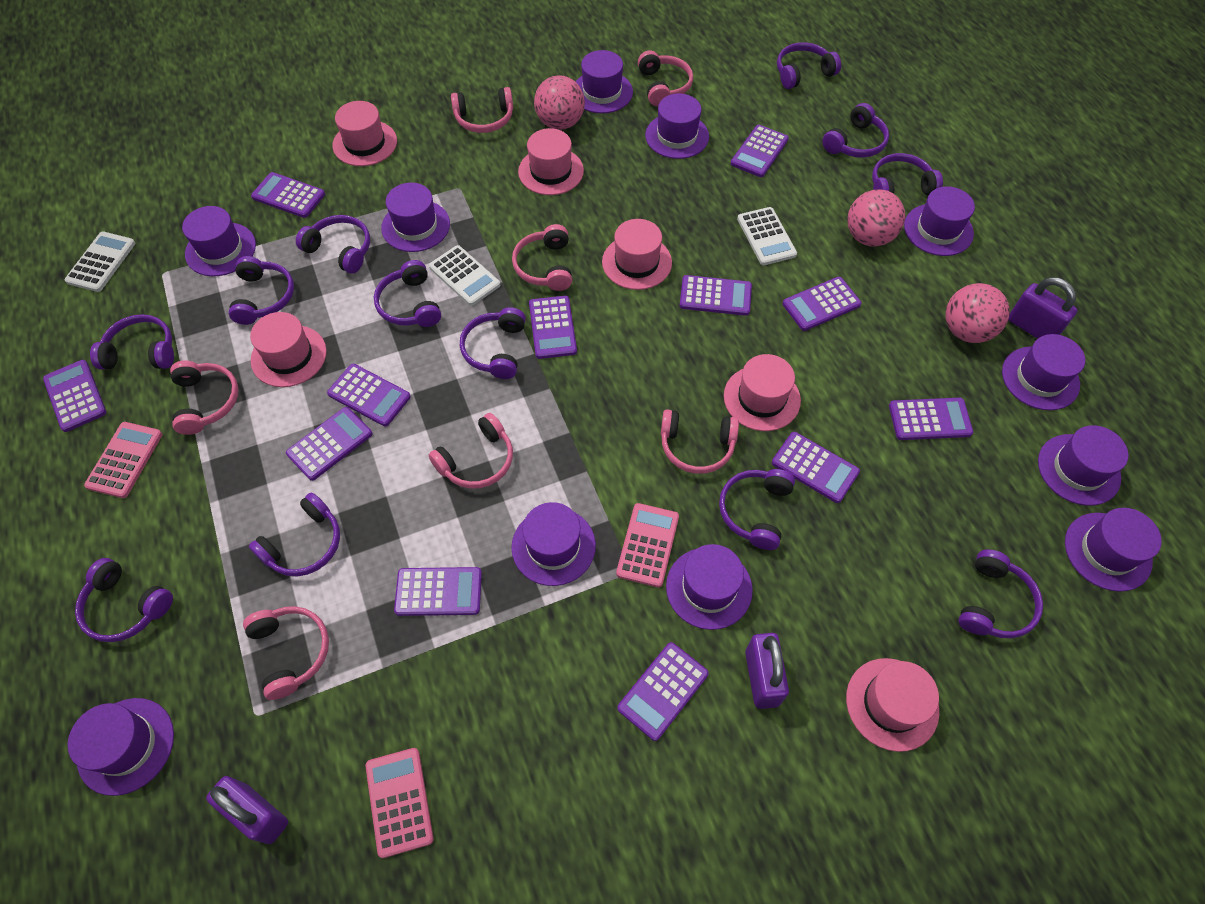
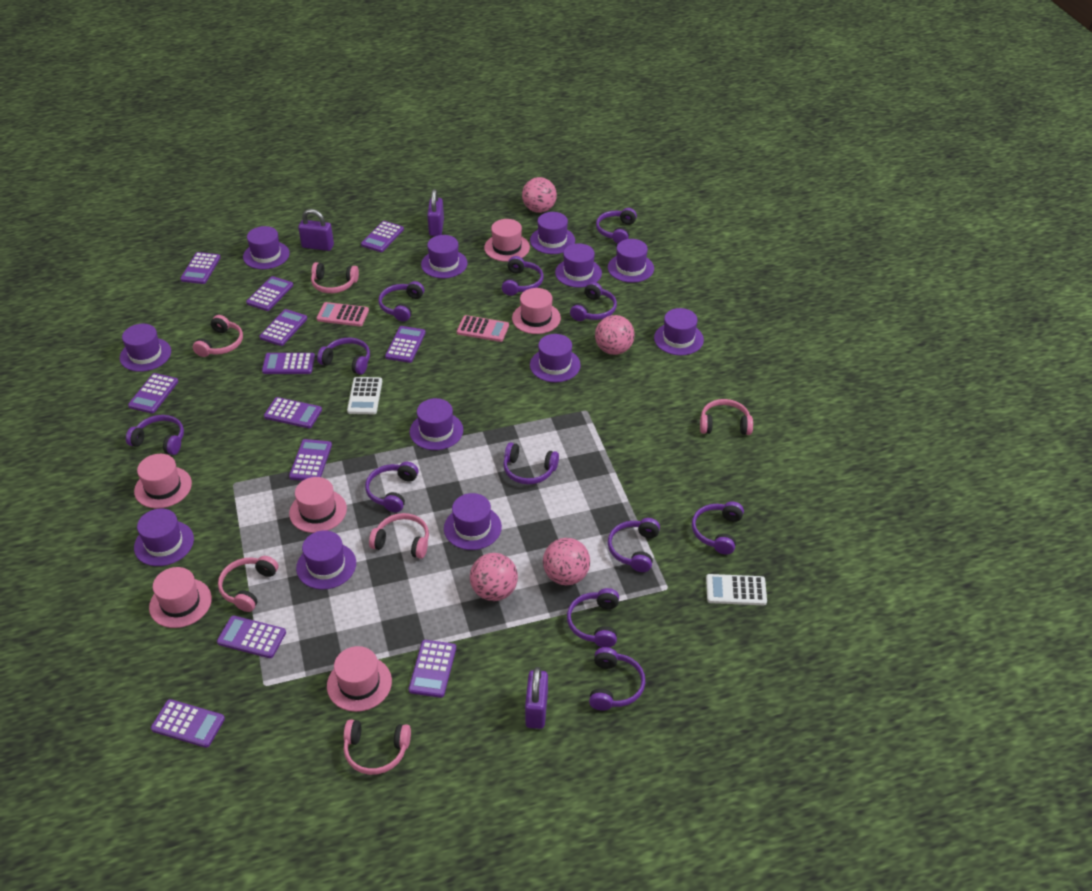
pink ball: [534,75,585,130] [847,189,905,247] [945,283,1010,343] = 3 -> [470,553,518,601] [522,177,557,213] [543,538,590,585] [595,315,635,355] = 4
pink calculator: [84,422,163,498] [365,748,434,858] [616,503,679,587] = 3 -> [317,302,369,326] [457,315,509,342] = 2
pink headphones: [170,361,239,435] [243,606,329,700] [429,413,513,489] [451,87,513,133] [512,224,572,291] [638,51,693,106] [661,409,739,474] = 7 -> [193,315,243,357] [218,556,278,612] [311,262,359,293] [344,719,411,775] [369,513,429,559] [700,399,753,435] = 6
purple hat: [68,698,174,796] [182,206,256,276] [381,183,450,252] [511,502,596,586] [575,50,633,113] [645,94,709,159] [666,544,753,630] [904,186,975,256] [1002,334,1085,410] [1038,425,1129,506] [1065,508,1162,592] = 11 -> [120,324,171,372] [134,509,194,566] [243,226,290,269] [296,530,356,590] [410,398,463,450] [421,235,468,278] [444,493,502,550] [530,212,575,254] [530,334,581,382] [555,243,602,288] [608,239,654,283] [654,308,704,355] = 12
white calculator: [65,232,136,292] [429,245,500,306] [737,207,797,265] = 3 -> [347,377,382,414] [706,574,767,605] = 2

